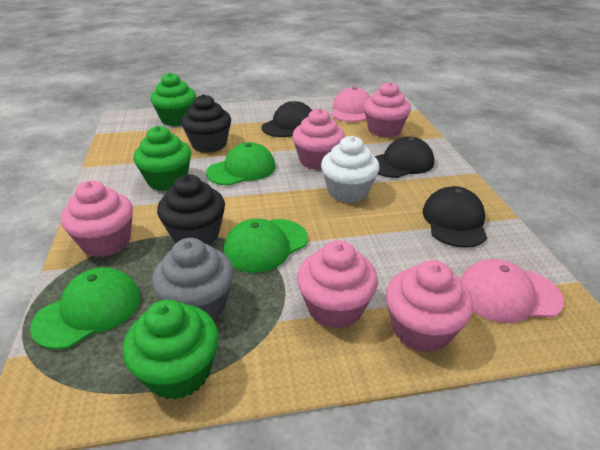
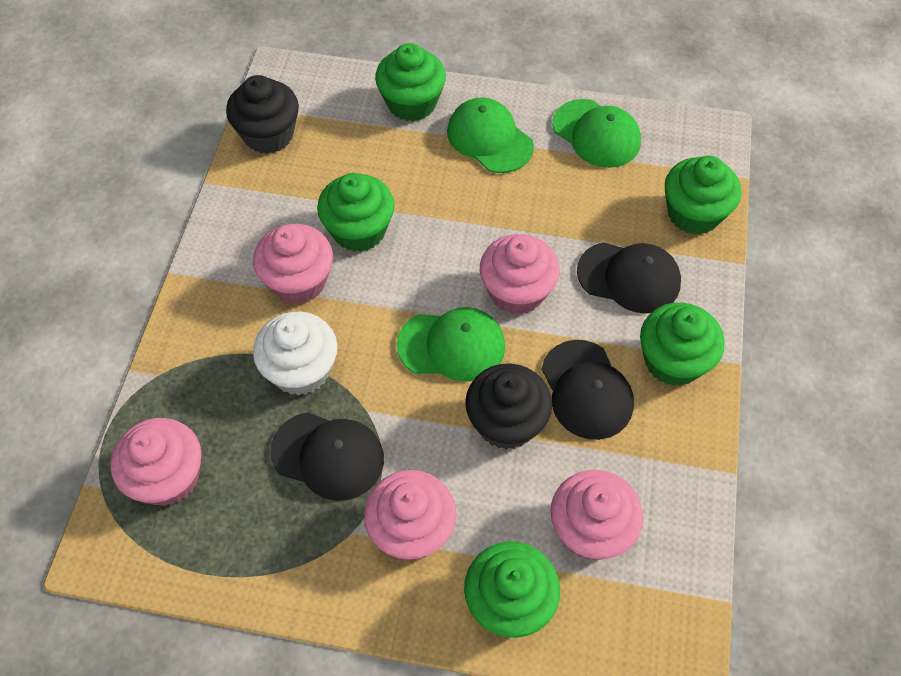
green cupcake: [123,300,219,400] [133,126,191,191] [150,72,196,126] = 3 -> [317,173,395,252] [375,43,446,121] [464,542,560,638] [640,303,725,386] [665,156,741,235] = 5
grey cupcake: [152,238,234,319] = 1 -> none = 0
pink cap: [331,87,371,122] [460,259,564,323] = 2 -> none = 0

